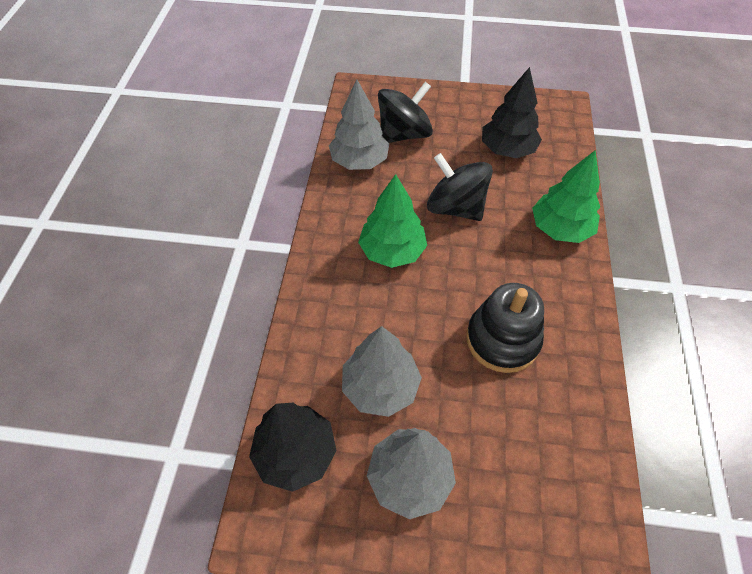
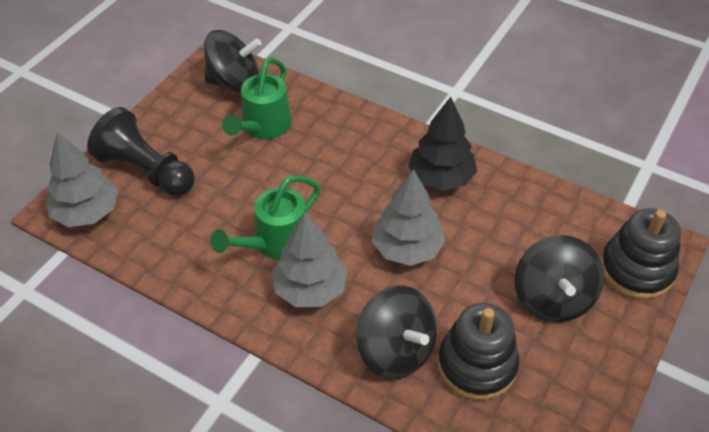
black pawn: none = 0 -> [87,107,195,196] = 1
black spinning top: [378,81,433,143] [427,153,493,221] = 2 -> [204,30,261,93] [356,286,437,379] [514,235,604,322] = 3
black stacking toy: [466,283,544,373] = 1 -> [438,303,520,400] [601,208,681,300] = 2
black tree: [249,403,337,492] [482,67,542,158] = 2 -> [408,97,477,191] = 1
green tree: [358,174,427,268] [532,150,600,243] = 2 -> none = 0
green watering can: none = 0 -> [210,175,320,260] [222,57,292,139] = 2

